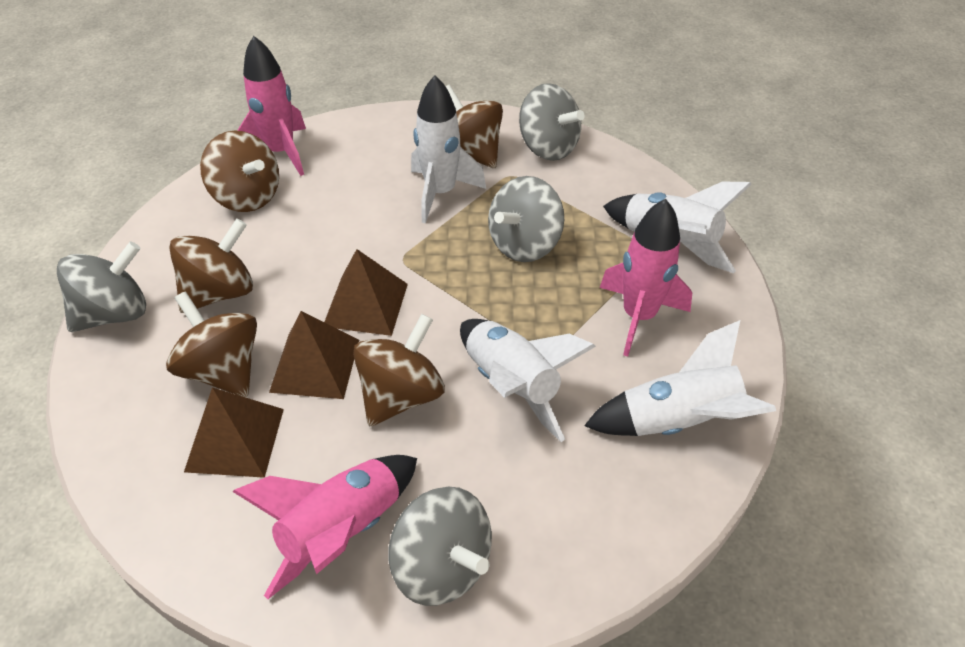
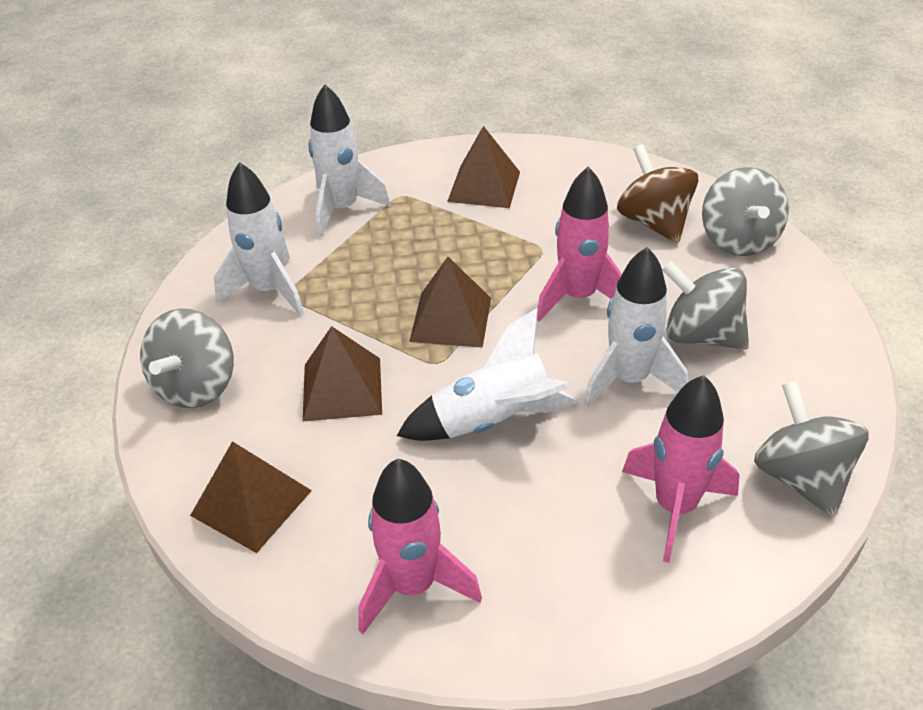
brown pyramid: [184,387,284,478] [269,311,359,399] [324,249,408,336] = 3 -> [190,441,312,553] [303,326,382,421] [409,257,491,348] [447,126,520,208] = 4
brown spinning top: [166,291,257,397] [169,218,253,313] [200,131,279,212] [353,314,445,426] [446,85,503,168] = 5 -> [617,144,698,243] = 1

